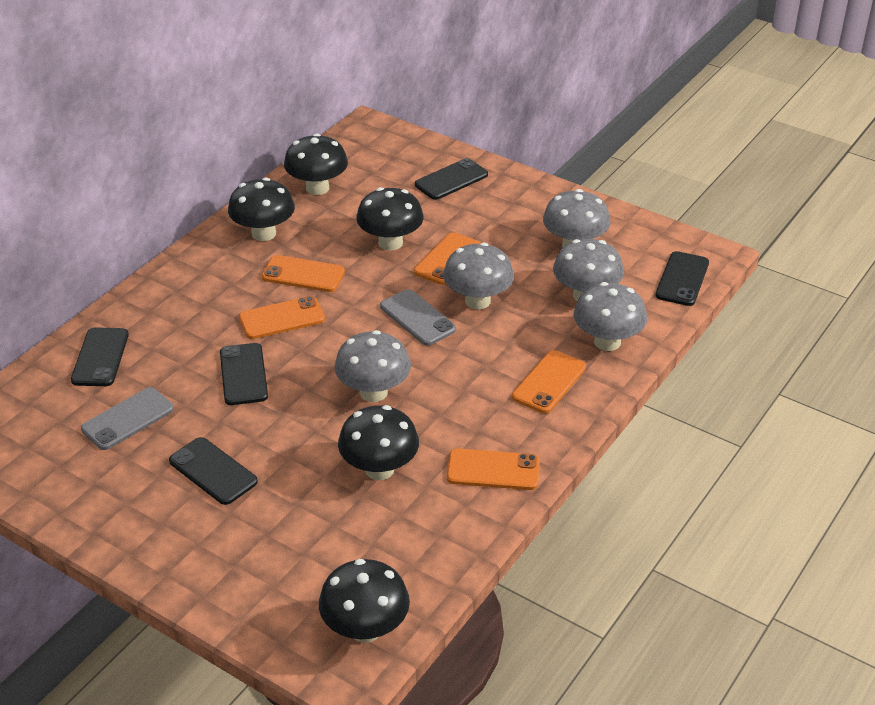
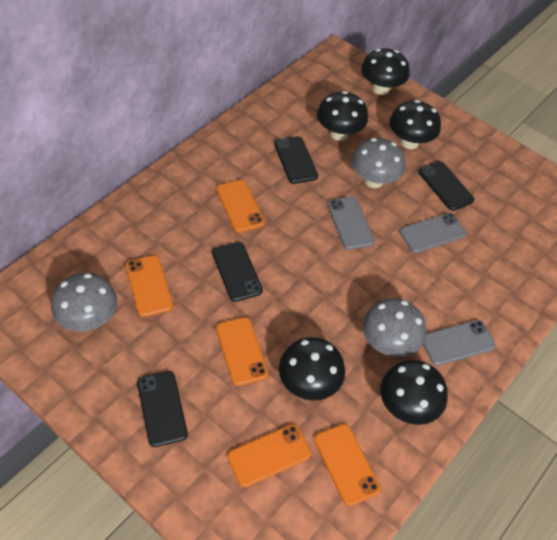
black phone: [71,327,129,386] [169,437,258,505] [220,343,268,405] [415,158,488,200] [655,251,709,306] = 5 -> [137,371,188,447] [212,242,263,302] [274,136,318,184] [418,161,474,211] = 4
grey mushroom: [334,330,411,402] [443,243,514,310] [543,189,610,247] [553,239,624,302] [574,282,647,351] = 5 -> [51,273,117,332] [352,138,405,188] [363,298,426,357] = 3
grey phone: [81,387,174,450] [380,289,456,345] = 2 -> [327,196,375,250] [400,213,467,253] [423,320,496,366] = 3

